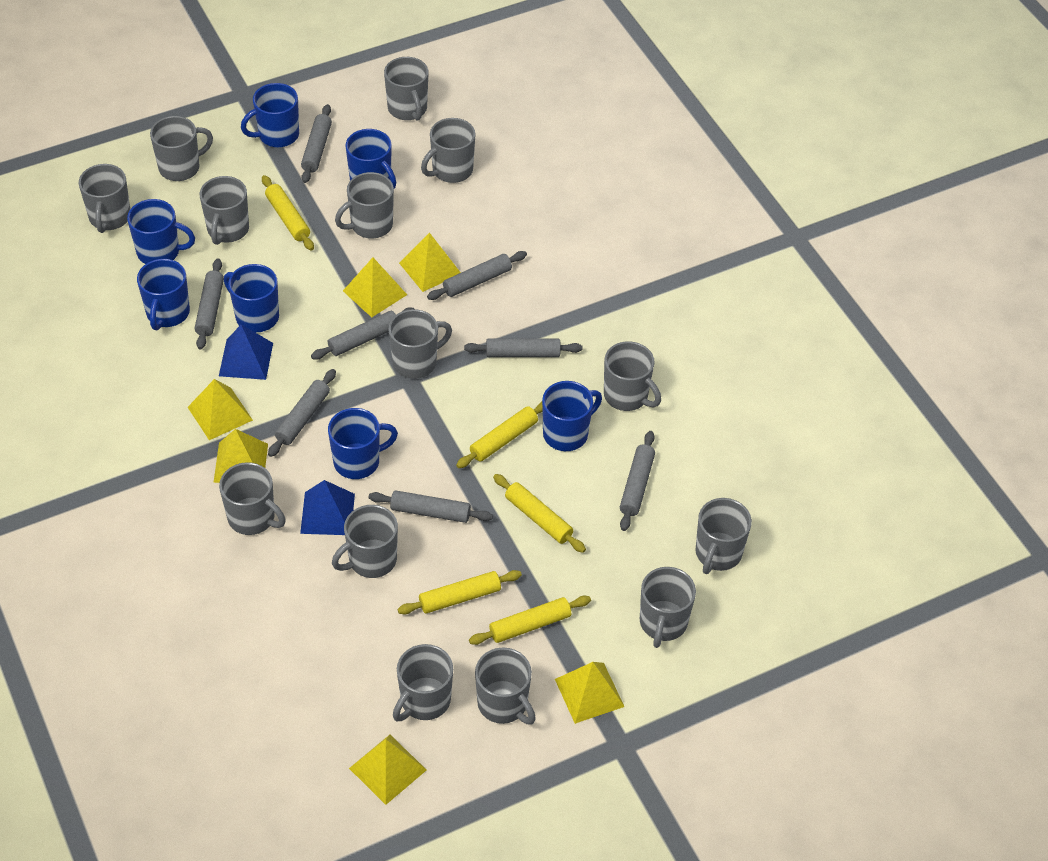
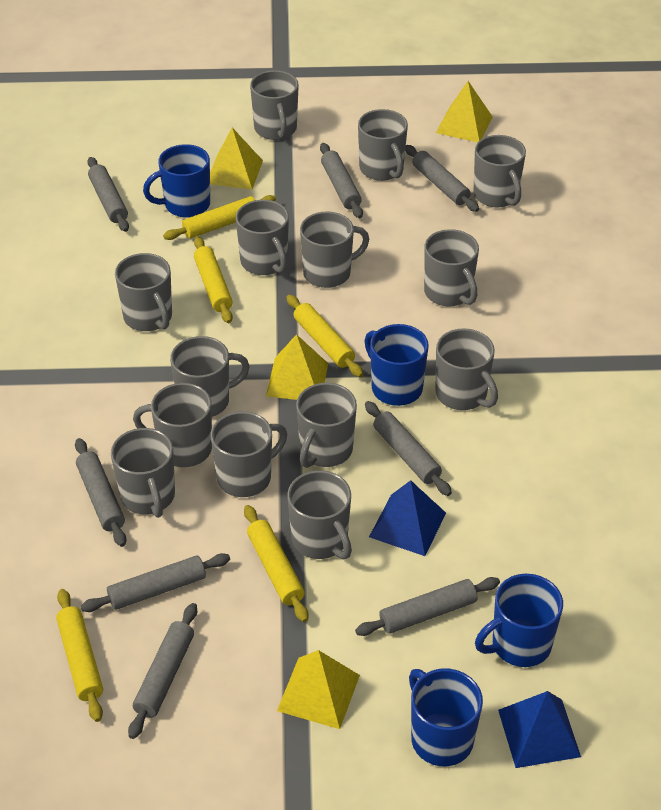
blue mug: [127,199,195,264] [137,259,190,330] [224,264,279,332] [241,83,299,147] [328,408,398,479] [345,129,396,188] [542,381,602,451] = 7 -> [143,144,210,218] [364,324,429,406] [409,668,483,766] [475,574,563,667] = 4
yellow pyramid: [188,379,253,440] [213,429,268,483] [343,258,407,317] [349,735,426,805] [399,232,461,292] [555,662,625,724] = 6 -> [210,127,263,190] [266,334,328,400] [277,650,360,729] [436,81,493,143] = 4

